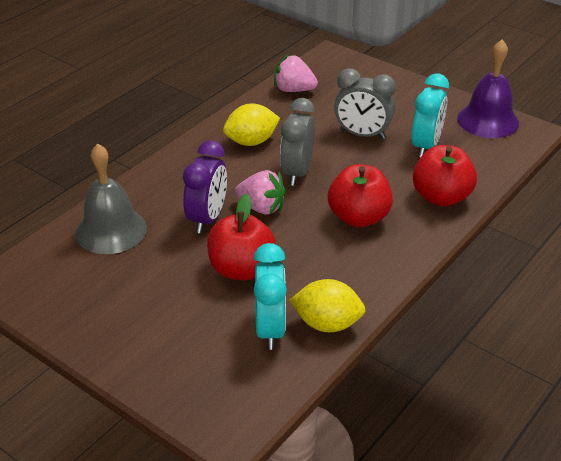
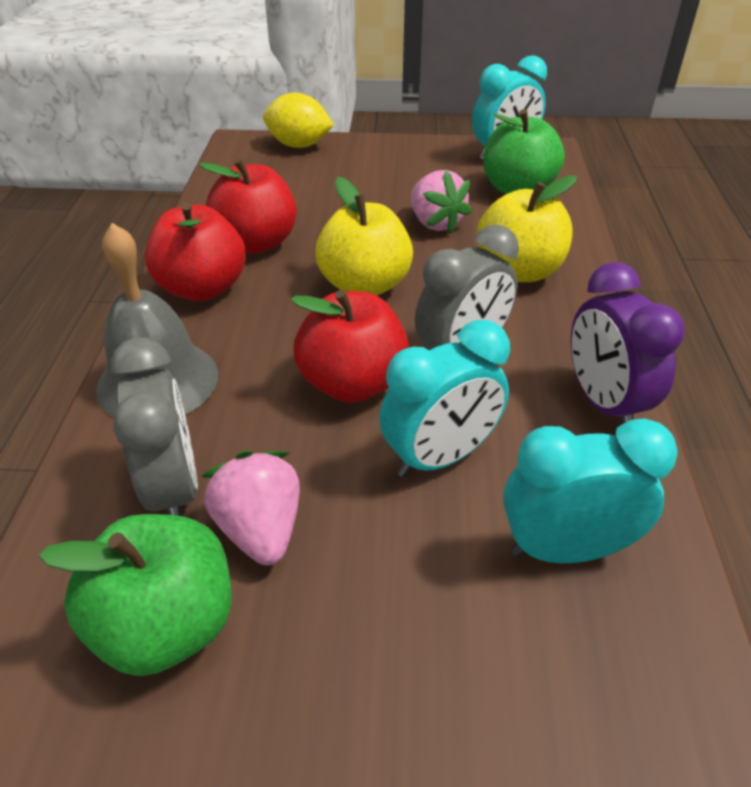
green apple: none = 0 -> [39,514,232,676] [483,109,565,194] = 2
purple bell: [457,39,519,138] = 1 -> none = 0
turquoise clock: [254,243,287,350] [411,74,449,157] = 2 -> [379,320,510,478] [472,55,547,159] [503,418,678,563] = 3
yellow apple: none = 0 -> [315,177,413,295] [477,175,577,282] = 2
yellow lemon: [223,104,280,146] [289,279,366,332] = 2 -> [263,93,334,148] = 1

